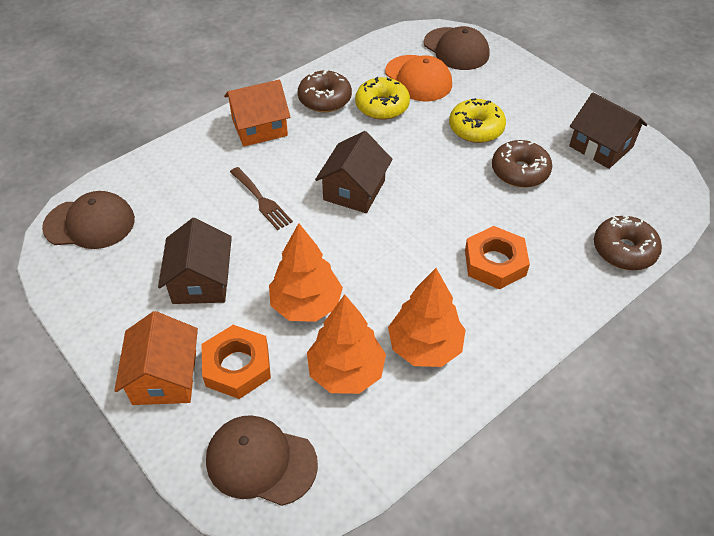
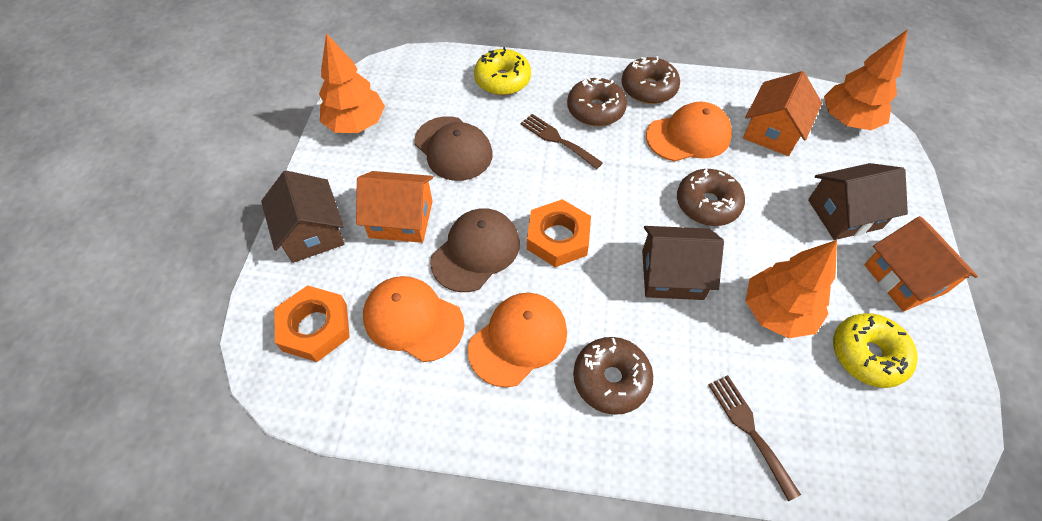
brown cap: [42,191,135,249] [206,415,318,506] [424,26,490,70] = 3 -> [414,116,492,181] [430,208,520,292] = 2
brown donut: [298,70,352,112] [492,140,552,188] [594,215,662,270] = 3 -> [567,77,627,126] [573,337,653,415] [621,56,680,104] [677,169,745,226] = 4
brown fork: [230,167,293,230] = 1 -> [521,114,603,169] [708,375,801,501] = 2
orange cap: [385,55,452,101] = 1 -> [363,276,465,362] [468,293,567,387] [646,102,732,161] = 3
orange house: [114,311,198,405] [224,80,290,147] = 2 -> [356,171,433,243] [743,71,822,156] [864,216,978,312] = 3

